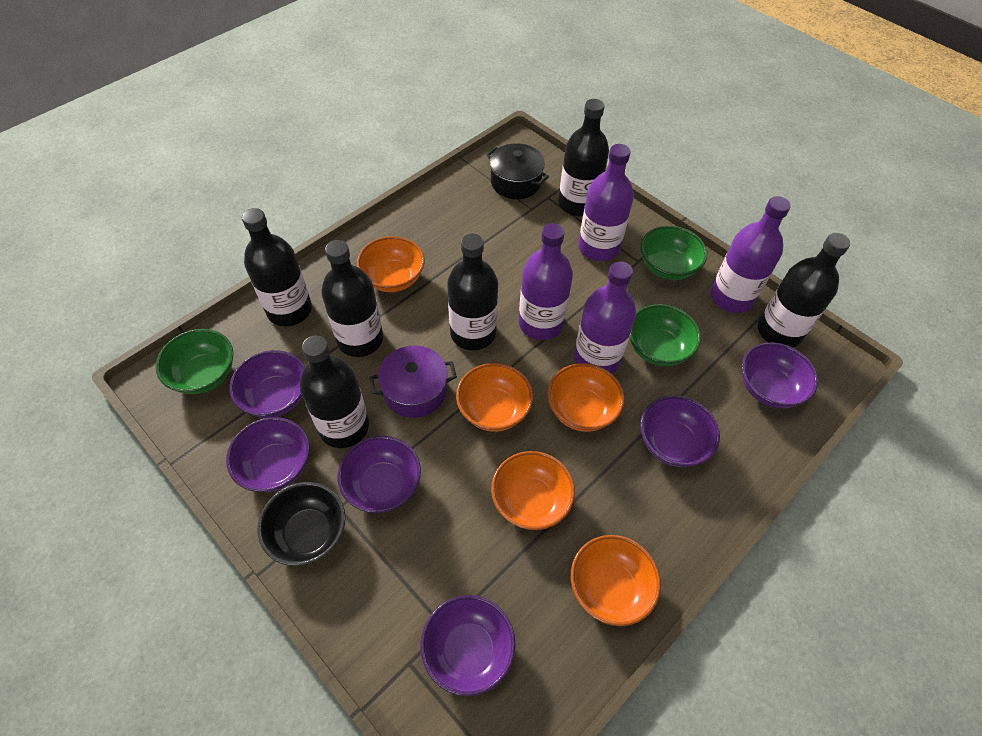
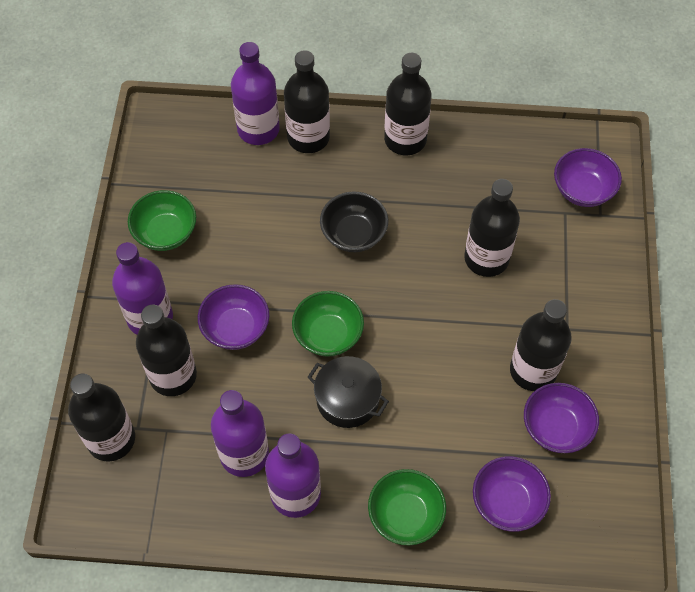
orange bowl: [357,236,425,292] [456,363,533,432] [491,451,575,530] [547,363,624,432] [571,535,661,626] = 5 -> none = 0
purple bowl: [226,417,310,492] [229,350,305,418] [337,436,421,513] [420,595,516,696] [640,395,720,467] [741,343,818,408] = 6 -> [198,284,270,350] [473,456,551,532] [524,383,599,453] [554,148,622,207] = 4
purple pot: [369,345,457,418] = 1 -> none = 0

